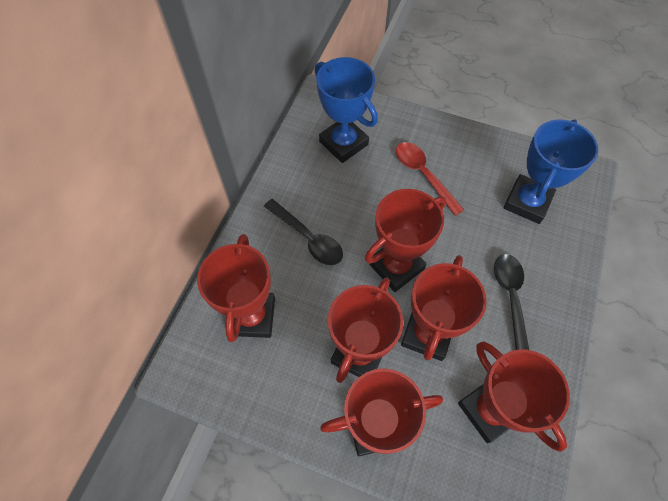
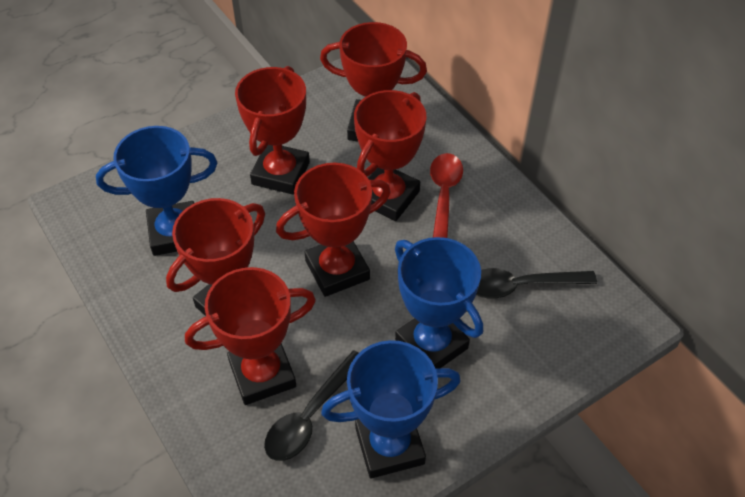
blue trophy: [315,57,378,163] [504,119,598,224] = 2 -> [96,126,217,256] [321,340,461,478] [395,237,483,368] = 3

